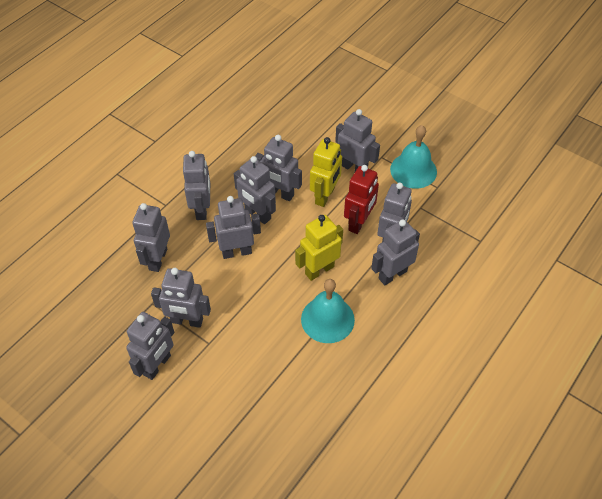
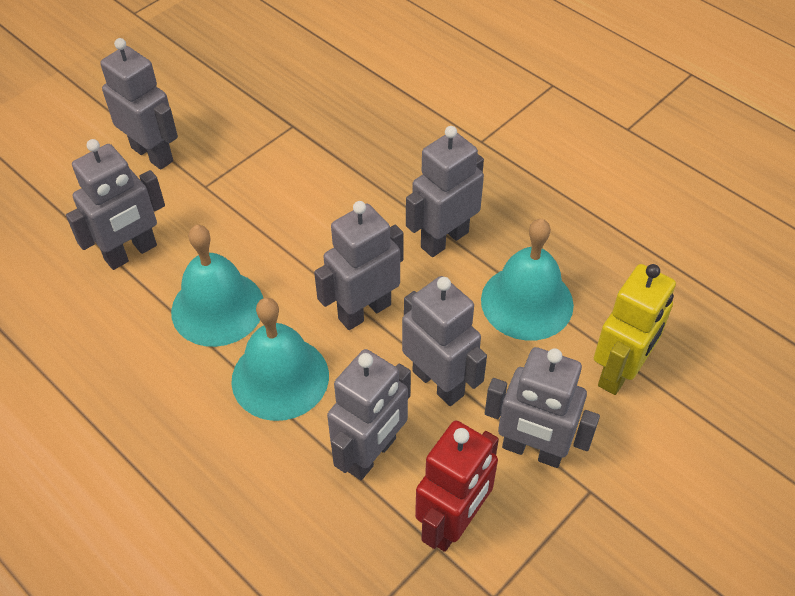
grey robot: [126,312,174,380] [132,203,170,272] [151,268,211,328] [183,151,210,220] [206,196,261,259] [234,156,276,224] [255,135,302,201] [335,109,380,172] [371,219,420,285] [377,182,412,242] = 10 -> [66,139,165,270] [100,38,178,170] [314,201,403,330] [327,349,411,480] [402,276,487,406] [406,126,484,257] [485,347,600,468] = 7
turquoise bell: [301,279,355,343] [390,125,437,189] = 2 -> [171,225,263,347] [231,298,329,421] [481,219,574,341] = 3
yellow robot: [295,215,343,281] [310,137,342,207] = 2 -> [594,264,676,395] = 1

